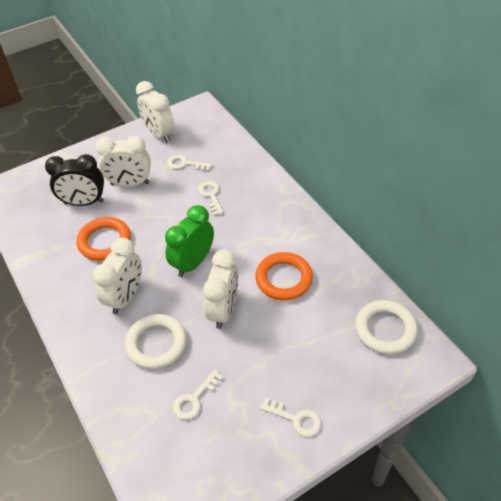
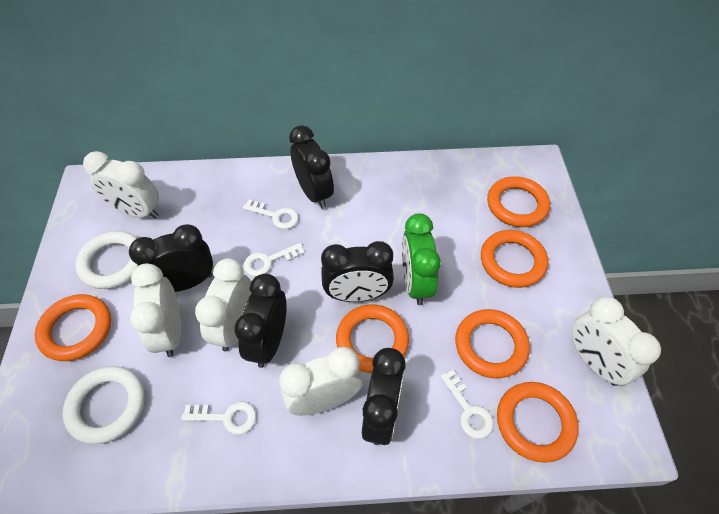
black clock: [45,154,104,206] = 1 -> [129,224,213,292] [234,274,287,368] [289,125,334,209] [321,241,394,302] [362,348,406,445] = 5
orange ring: [77,217,131,261] [255,252,313,300] = 2 -> [35,294,111,361] [336,305,409,373] [455,309,530,378] [481,230,548,288] [487,176,550,227] [497,382,579,463] = 6
white clock: [93,238,142,314] [95,136,151,187] [136,81,175,143] [203,249,238,329] = 4 -> [83,151,159,219] [130,263,181,357] [195,258,251,351] [279,347,363,416] [571,297,661,386] = 5

